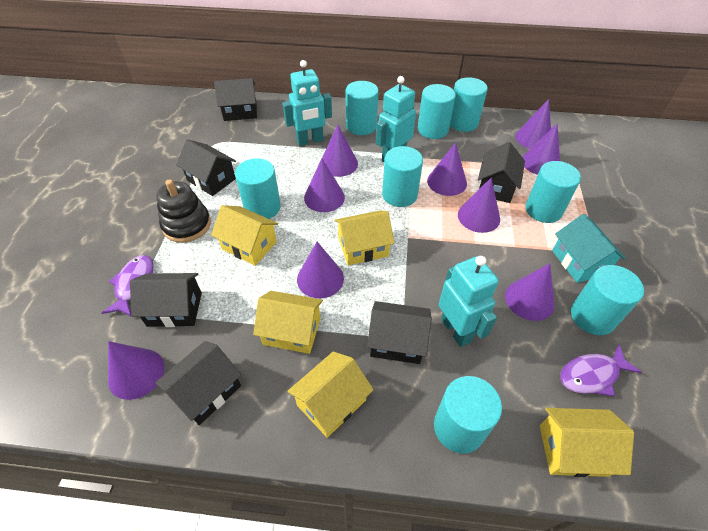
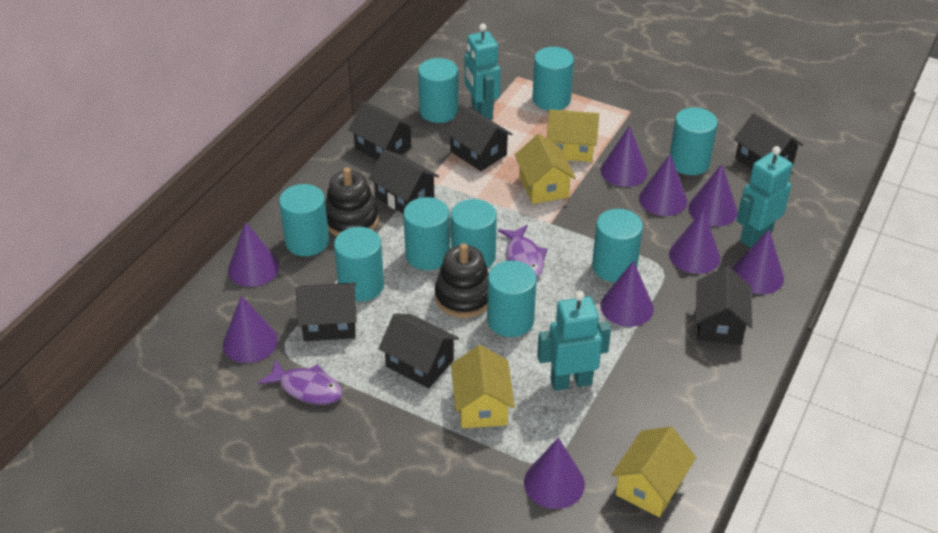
black house: [130,273,202,327] [155,341,242,425] [176,139,236,196] [214,78,257,121] [367,301,432,364] [478,142,525,203] = 6 -> [296,283,357,341] [348,102,416,161] [369,149,439,213] [378,313,459,389] [445,105,513,171] [696,266,752,345] [734,113,803,170] = 7
black stacking toy: [156,179,211,243] = 1 -> [325,167,379,236] [435,243,489,318] = 2
turquoise cylinder: [235,158,281,219] [345,81,379,135] [382,146,423,207] [418,84,456,139] [434,376,502,454] [450,77,488,132] [526,161,581,223] [571,265,644,335] = 8 -> [279,184,329,256] [334,227,384,302] [403,197,450,270] [418,58,458,123] [451,199,497,269] [487,261,537,337] [532,47,574,111] [592,209,643,282] [670,107,718,175] = 9
turquoise house: [552,214,626,283] = 1 -> none = 0
yellow house: [211,205,278,266] [253,291,323,354] [287,351,374,438] [334,211,394,265] [540,408,634,477] = 5 -> [451,345,515,428] [515,134,576,204] [547,110,599,162] [611,427,696,517] = 4

